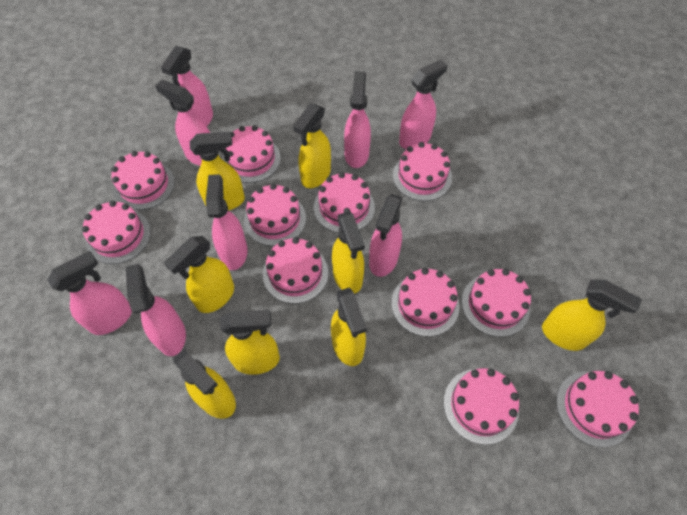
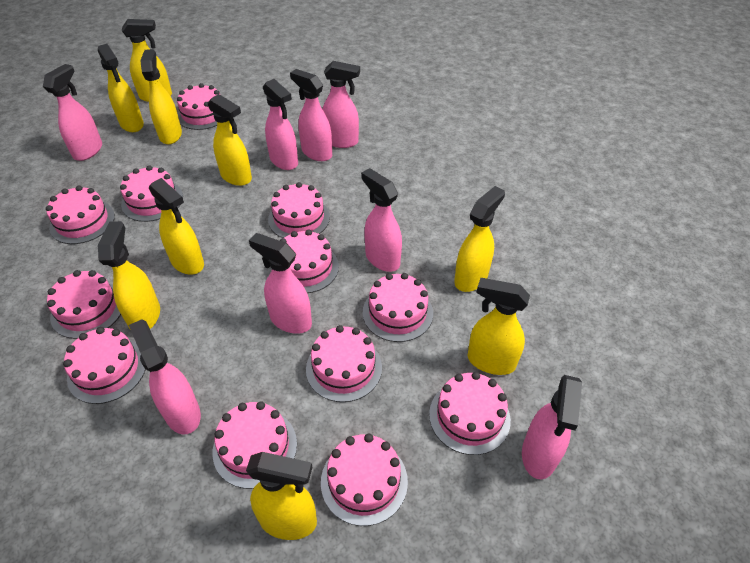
pink cake: [82,200,151,264] [111,151,175,210] [222,125,281,183] [244,184,306,246] [263,237,328,304] [314,172,375,233] [392,268,460,337] [393,142,452,201] [444,368,519,445] [462,269,531,337] [556,371,639,447] = 11 -> [46,186,115,244] [47,270,121,339] [63,327,146,404] [120,165,183,222] [177,83,220,130] [213,401,297,489] [268,182,330,238] [280,230,339,293] [306,325,382,402] [321,434,408,526] [363,273,433,342] [429,372,511,455] = 12
yellow spray bottle: [164,236,234,313] [173,349,236,419] [190,132,245,210] [220,310,280,375] [293,103,331,188] [331,287,367,366] [332,211,365,294] [542,280,642,351] = 8 -> [98,44,144,132] [98,221,160,329] [122,19,172,102] [140,49,182,145] [149,178,204,275] [207,94,252,186] [246,452,317,540] [454,186,505,292] [468,278,530,375] = 9

